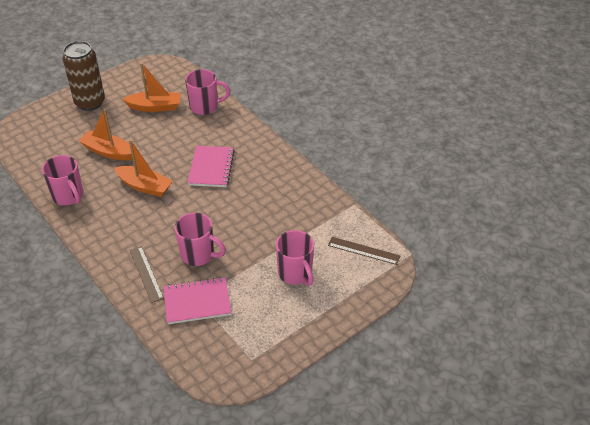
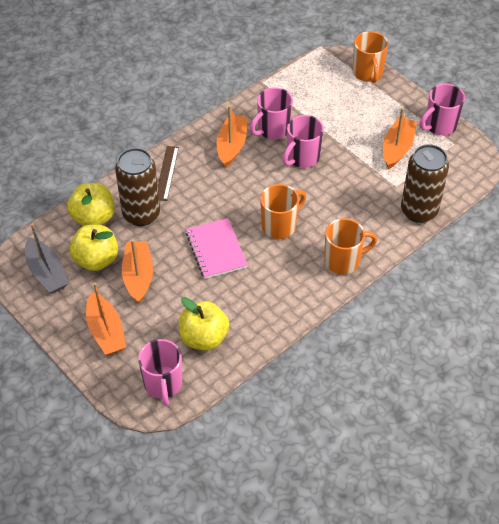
brown can: [63,41,105,111] = 1 -> [115,148,160,226] [401,144,449,223] = 2
brown ruler: [130,246,164,303] [328,237,400,265] = 2 -> [158,146,179,201] = 1
grey boat: none = 0 -> [25,223,69,294] = 1
orange boat: [79,109,132,160] [114,139,173,197] [123,63,181,112] = 3 -> [86,283,126,355] [122,240,153,303] [216,105,247,168] [383,108,417,169] = 4
orange mug: none = 0 -> [260,184,306,239] [324,218,377,274] [352,31,388,83] = 3
pink notebook: [164,277,231,324] [188,146,235,187] = 2 -> [186,218,248,279] = 1
yellow apple: none = 0 -> [67,183,115,226] [69,224,118,271] [179,297,229,351] = 3

